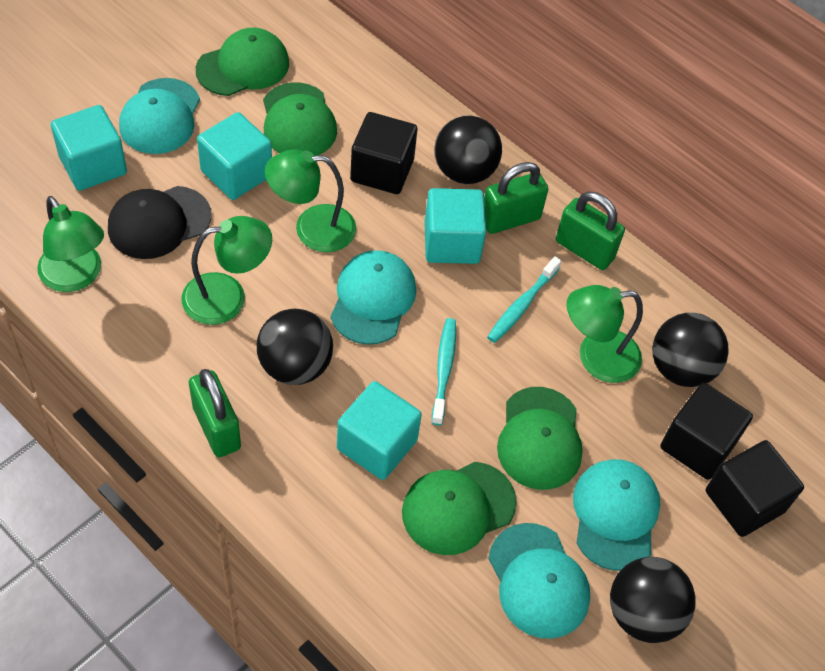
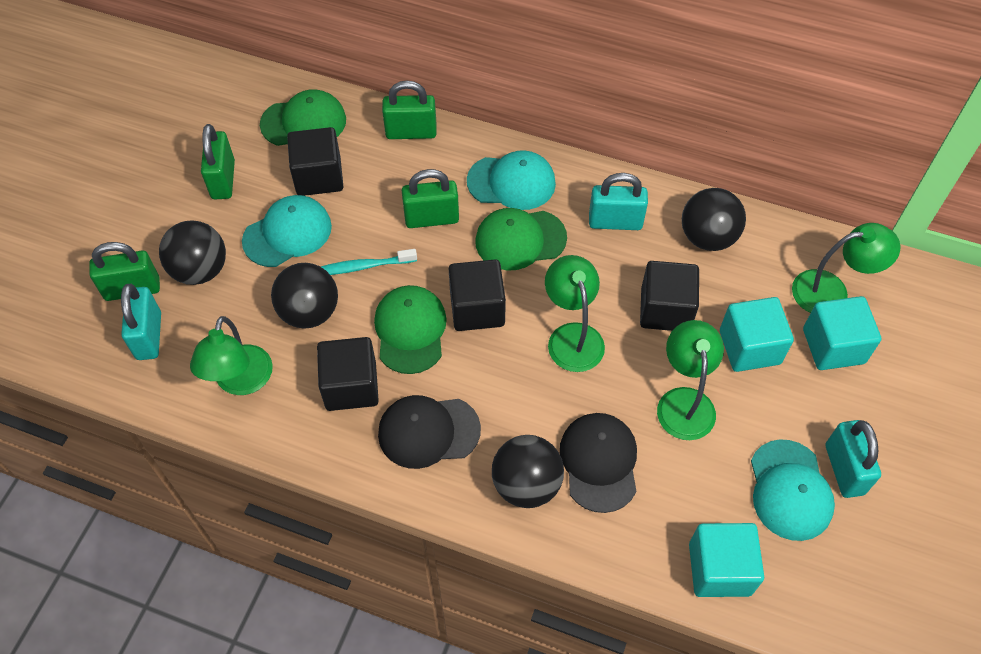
black cap: [108,186,211,259] = 1 -> [378,395,481,469] [560,413,637,513] = 2
black cube: [350,112,417,194] [660,383,753,480] [706,440,804,537] = 3 -> [287,127,343,196] [317,337,379,411] [449,259,506,331] [640,261,699,331] = 4
green cap: [196,28,289,96] [263,83,337,156] [402,462,517,555] [497,387,583,490] = 4 -> [260,89,346,146] [374,285,447,374] [475,208,567,271] = 3
green padlock: [189,369,241,457] [484,162,549,234] [556,192,625,270] = 3 -> [89,242,160,301] [201,124,235,199] [382,80,437,139] [402,169,459,228] = 4
turquoise cap: [119,78,200,154] [331,250,416,345] [488,523,590,639] [573,459,660,571] = 4 -> [242,195,332,267] [467,150,556,210] [751,439,835,541] = 3
turquoise cube: [51,105,127,191] [197,112,272,200] [337,381,422,480] [424,188,486,264] = 4 -> [689,523,764,597] [720,297,794,372] [803,296,881,370] = 3
turquoise padlock: none = 0 -> [121,284,161,360] [589,173,648,230] [826,420,881,498] = 3
turquoise toothbrush: [432,318,456,425] [487,256,562,343] = 2 -> [321,249,417,275] = 1

